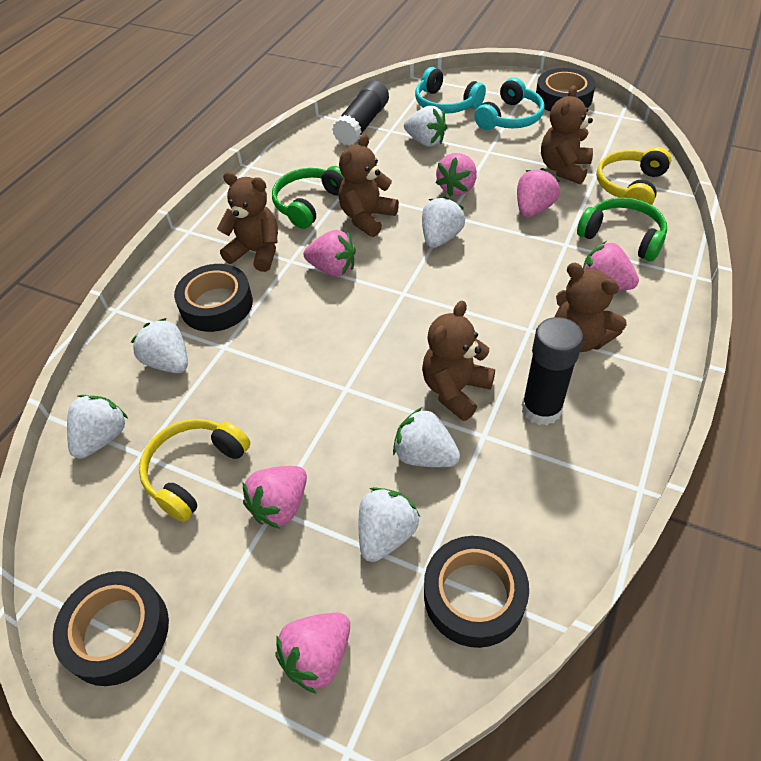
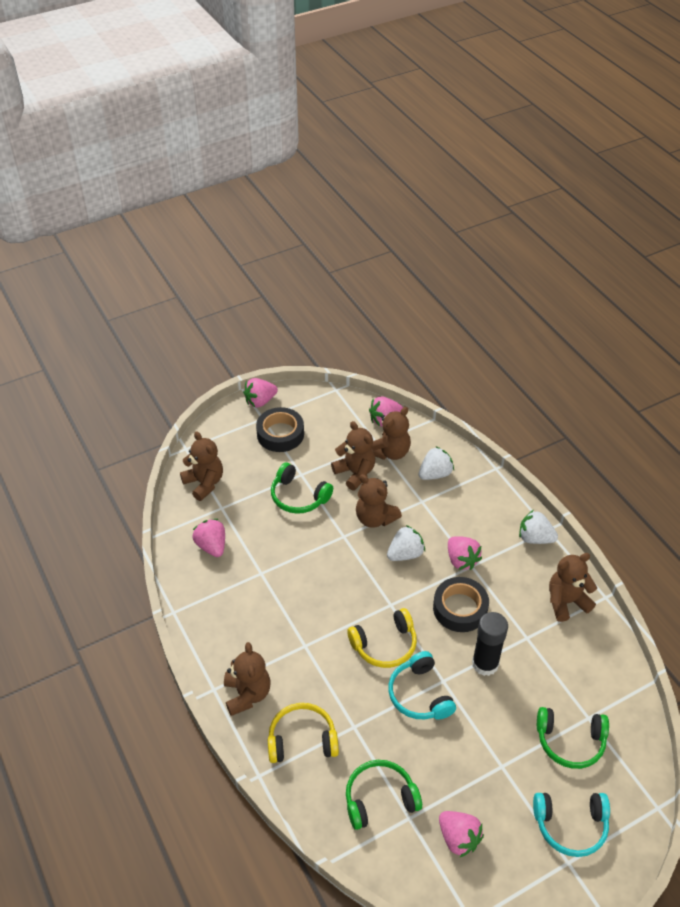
black glue stick: [332,80,389,146] [522,317,583,425] = 2 -> [472,612,508,676] = 1
black tape: [53,571,169,686] [174,264,253,332] [424,536,529,648] [536,68,596,111] = 4 -> [256,407,304,452] [433,577,489,632] = 2
brown teddy bear: [217,172,278,272] [338,134,399,237] [422,301,495,421] [541,85,593,184] [555,263,627,352] = 5 -> [180,431,223,501] [224,642,270,716] [331,421,375,490] [356,474,402,528] [372,407,411,460] [549,553,597,622] = 6
green headphones: [272,166,344,229] [577,197,667,261] = 2 -> [271,462,333,514] [346,760,422,830] [537,707,609,769] = 3
pink strawberry: [243,466,307,529] [276,613,350,694] [304,230,356,276] [436,153,477,197] [517,168,560,217] [583,241,639,290] = 6 -> [192,519,225,557] [243,378,278,408] [369,396,403,427] [439,811,484,858] [448,536,482,570] = 5
white strawberry: [67,395,128,459] [131,318,188,373] [359,487,420,562] [393,407,460,467] [404,106,448,147] [422,196,465,248] = 6 -> [387,525,425,561] [419,447,454,480] [519,510,558,544] = 3

